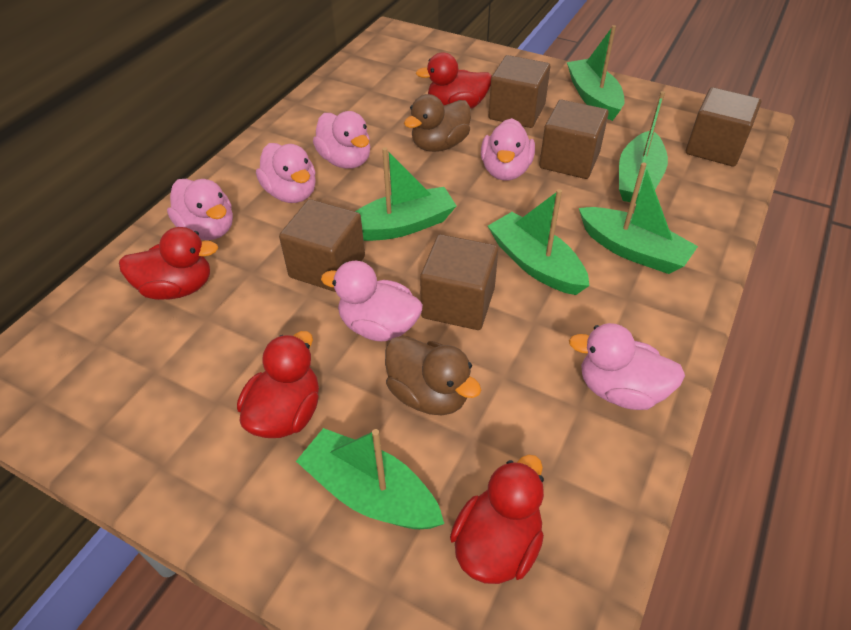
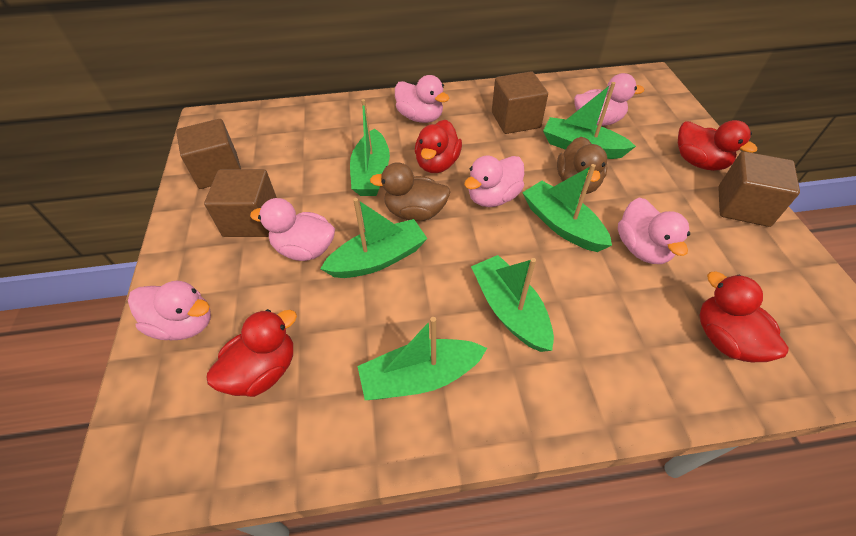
brown cube: [279,199,365,292] [420,234,498,330] [489,55,550,128] [539,100,609,179] [686,87,761,166] = 5 -> [176,119,241,189] [204,169,277,237] [492,71,548,134] [718,151,800,227] = 4

